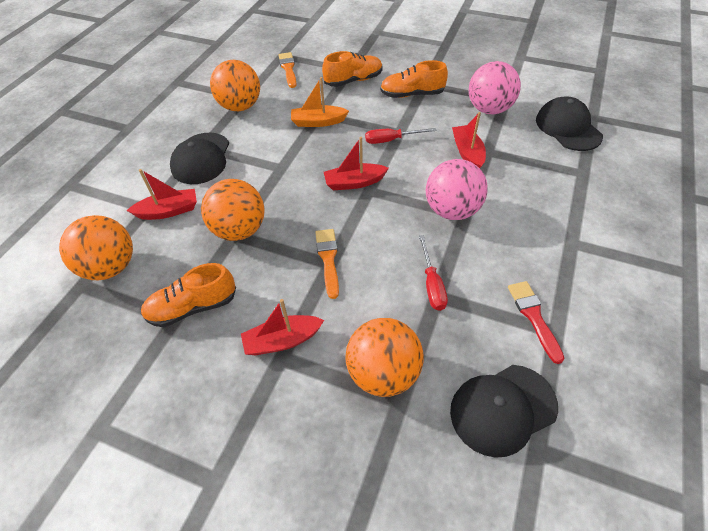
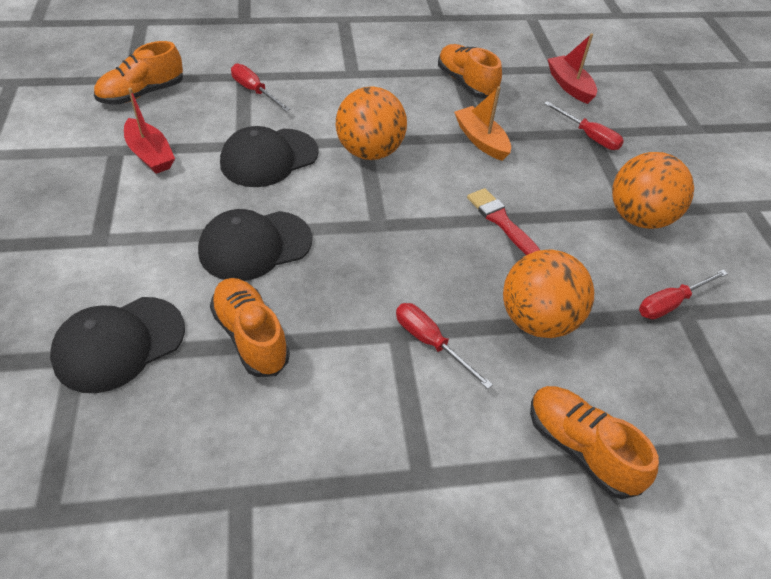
orange ball: [59,215,133,280] [201,179,265,241] [210,60,260,111] [345,318,424,397] = 4 -> [336,87,407,160] [503,249,594,338] [612,152,694,229] = 3
orange brush: [278,52,297,88] [315,229,339,299] = 2 -> none = 0
orange shoe: [141,263,236,327] [322,51,382,87] [380,60,448,98] = 3 -> [94,41,183,104] [210,278,290,377] [438,44,502,99] [530,386,659,499] = 4
pink ball: [426,159,488,220] [469,61,521,114] = 2 -> none = 0
red boat: [127,169,197,220] [241,299,324,355] [324,137,389,190] [452,112,486,168] = 4 -> [124,88,175,174] [548,33,597,104] = 2
red screwdriver: [365,128,437,144] [419,235,448,311] = 2 -> [231,64,290,111] [396,303,493,389] [544,101,624,150] [639,270,728,319] = 4

